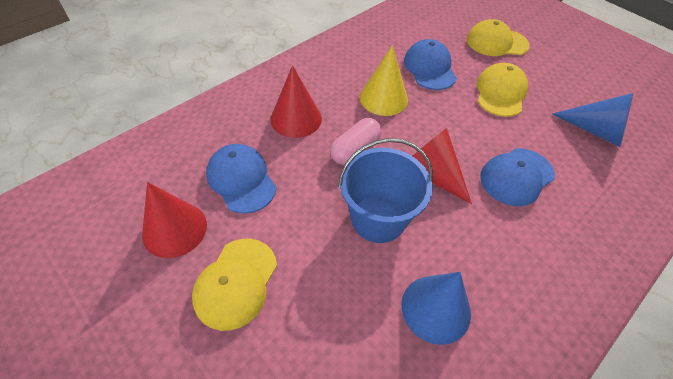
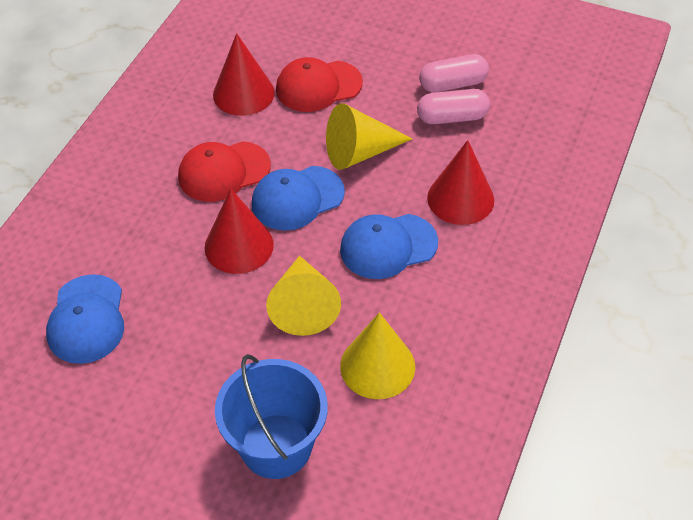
blue cone: [401,272,471,345] [552,93,633,147] = 2 -> none = 0
pink capsule: [330,118,381,165] = 1 -> [417,89,490,124] [419,54,489,93] = 2
red cap: none = 0 -> [178,141,271,202] [276,57,363,112] = 2
yellow cap: [192,239,277,331] [467,19,530,56] [477,63,528,117] = 3 -> none = 0
yellow cone: [360,45,408,116] = 1 -> [266,256,341,336] [326,103,413,170] [340,312,415,399] = 3

